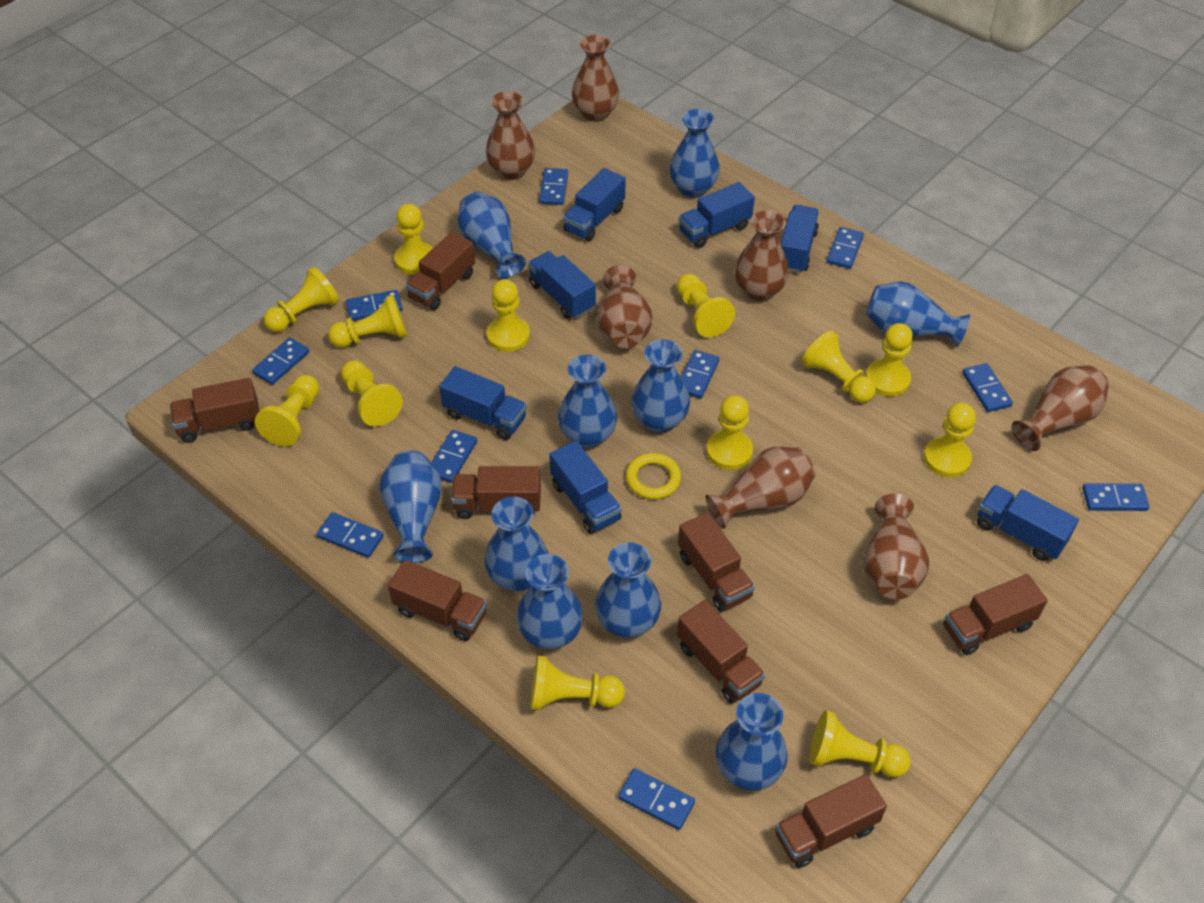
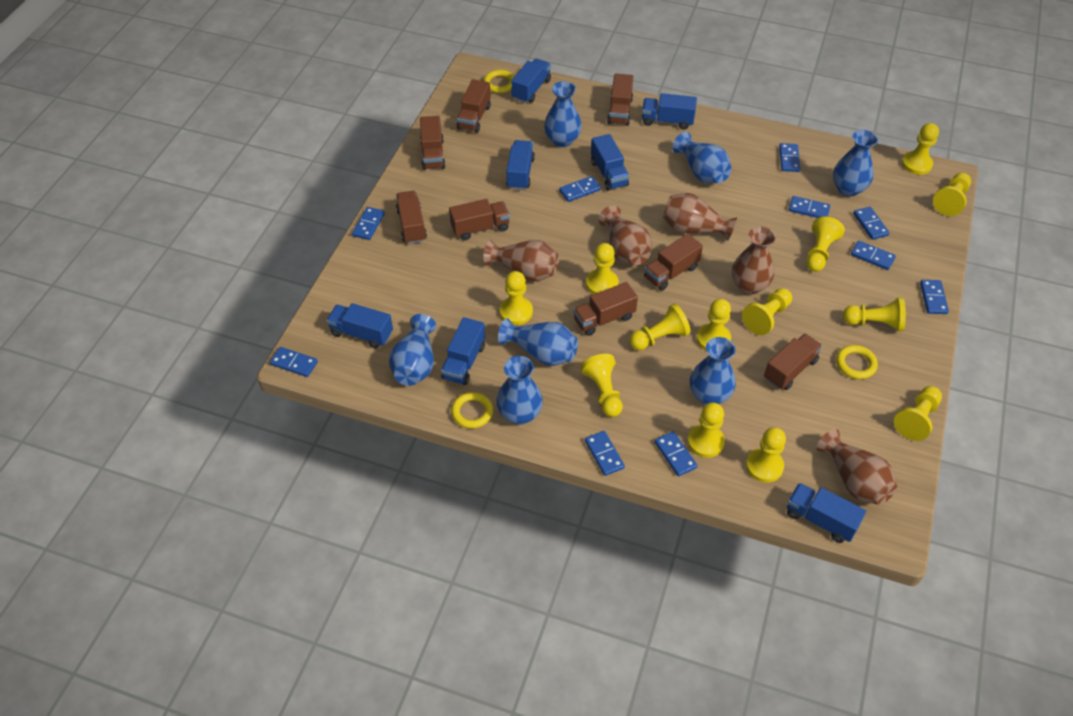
blue vase: [379,451,442,563] [458,192,526,278] [484,497,548,592] [517,554,583,650] [558,355,617,449] [595,542,661,638] [631,339,690,433] [669,109,720,198] [716,693,787,791] [866,281,970,347] = 10 -> [389,314,436,386] [496,356,543,425] [498,318,578,366] [544,81,582,147] [672,132,732,183] [690,337,736,405] [833,130,878,197] = 7
brown vase: [486,91,535,180] [572,35,619,122] [597,265,652,348] [705,447,816,529] [735,210,789,302] [863,493,929,600] [1012,365,1109,451] = 7 -> [483,240,559,282] [598,205,651,265] [663,193,737,241] [732,227,776,295] [816,429,897,505] = 5
yellow ring: [626,453,681,499] = 1 -> [451,392,493,429] [484,70,515,93] [836,345,878,379] = 3

